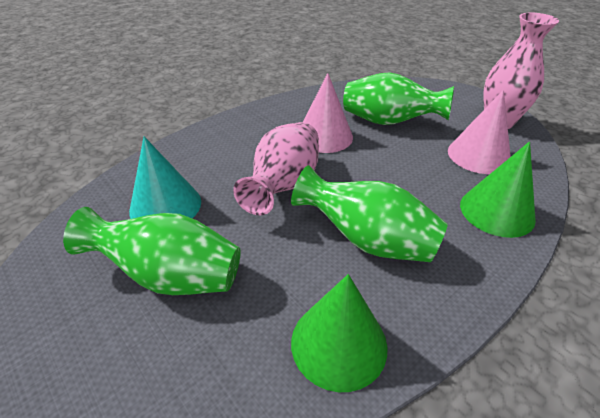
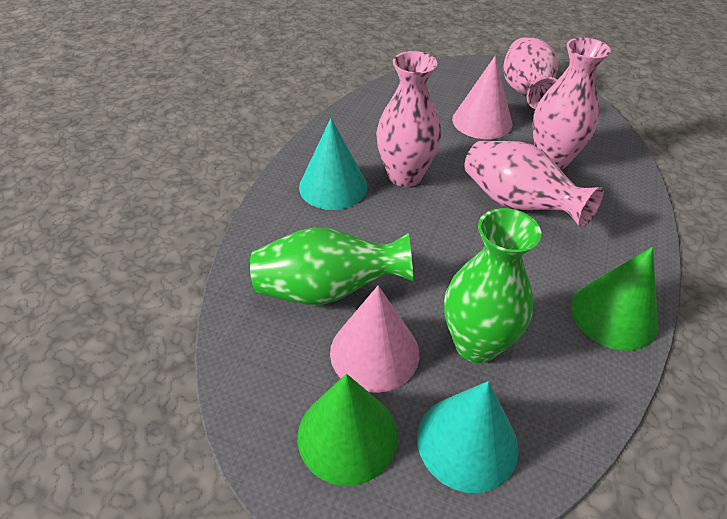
green vase: [63,207,241,295] [291,165,448,262] [343,72,454,125] = 3 -> [250,227,413,305] [444,208,541,363] = 2
pink vase: [233,122,319,215] [484,13,559,129] = 2 -> [376,51,441,187] [465,141,604,228] [503,38,558,109] [533,38,611,169] = 4
turquoise cone: [129,136,201,219] = 1 -> [299,118,367,210] [417,381,519,493] = 2

